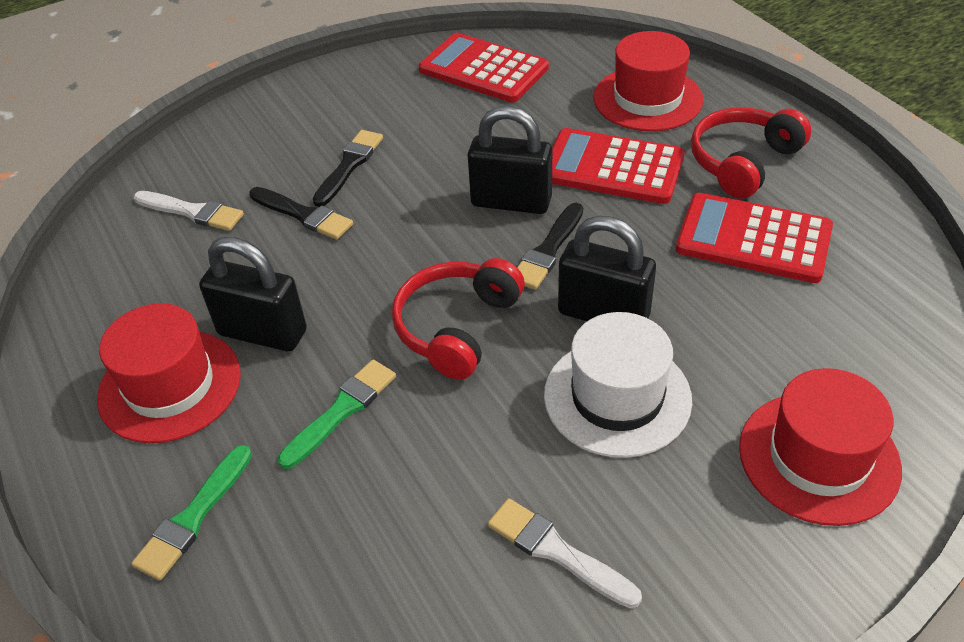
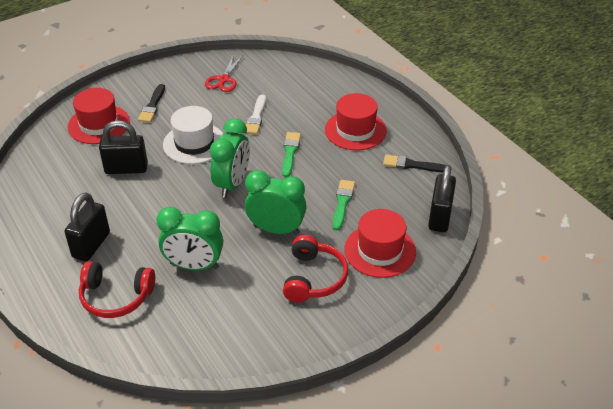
black brush: [249,187,353,240] [313,130,383,207] [517,203,583,290] = 3 -> [138,84,165,123] [383,155,446,173] = 2
green clock: none = 0 -> [156,207,223,270] [210,118,250,198] [245,170,306,235] = 3
red calculator: [419,33,549,103] [552,128,685,204] [676,193,833,283] = 3 -> none = 0
red scissors: none = 0 -> [205,54,243,92] = 1
white brush: [134,191,244,231] [488,498,642,608] = 2 -> [246,94,266,134] = 1

